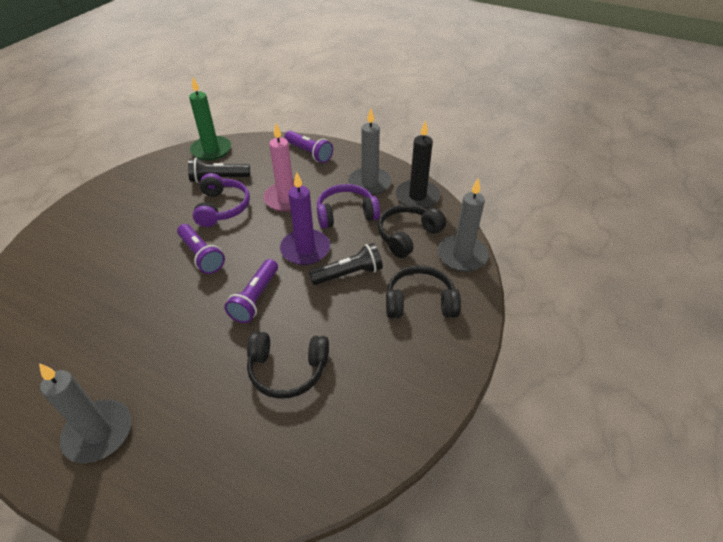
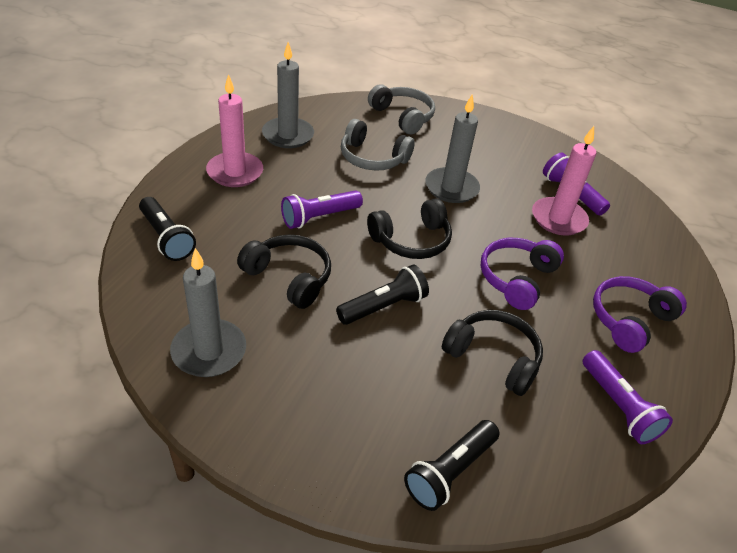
black candle: [395,120,441,209] = 1 -> none = 0
black flashlight: [188,158,250,183] [309,243,383,285] = 2 -> [139,197,196,261] [336,265,429,325] [404,420,499,511] = 3
green candle: [189,78,231,161] = 1 -> none = 0
grey headphones: none = 0 -> [341,119,415,171] [368,84,435,135] = 2
pink candle: [263,123,303,212] = 1 -> [206,74,263,187] [532,126,596,236] = 2
purple candle: [280,172,330,265] = 1 -> none = 0

